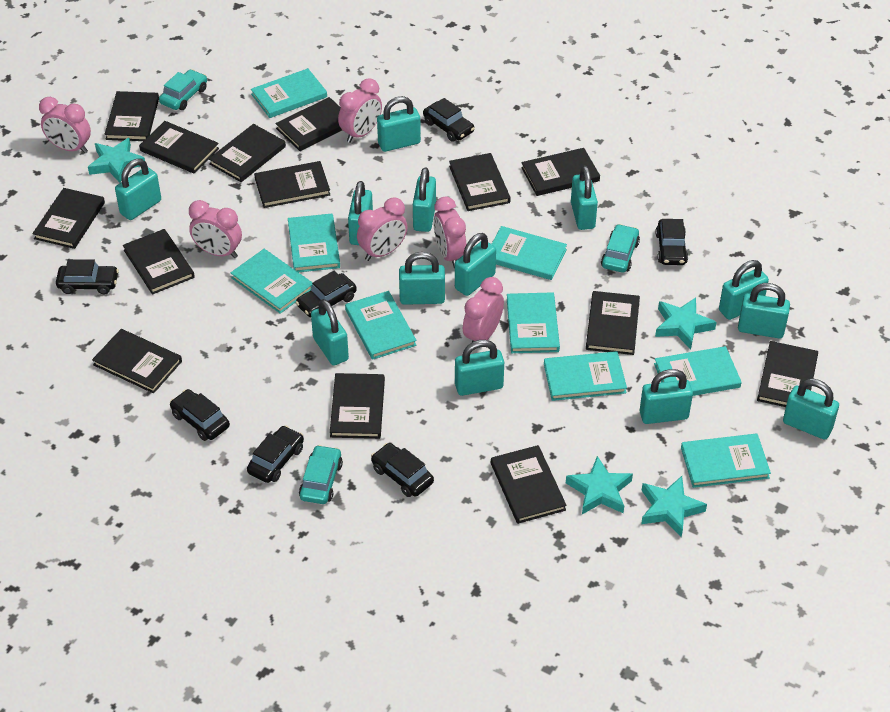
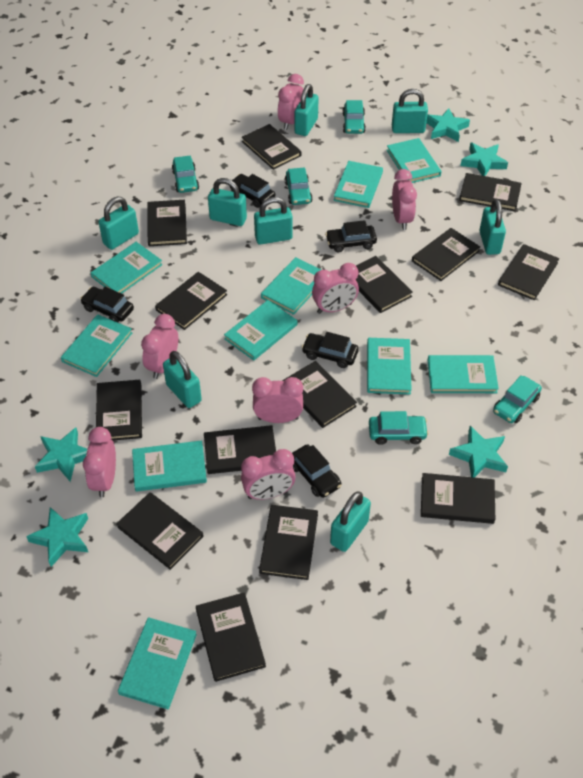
black car: [56,259,119,294] [170,389,230,441] [247,425,304,483] [296,271,357,318] [371,443,434,497] [423,98,475,142] [655,219,688,265] = 7 -> [80,287,134,322] [230,174,275,208] [292,444,342,498] [302,332,359,368] [325,220,377,252] = 5
pink clock: [39,97,91,153] [189,200,242,258] [338,78,382,143] [357,198,408,261] [433,197,466,268] [463,277,504,342] = 6 -> [83,427,116,497] [141,314,178,379] [241,449,296,500] [252,377,303,423] [278,74,304,130] [312,263,359,314] [392,169,417,230] = 7
turquoise book: [231,249,313,314] [251,68,327,118] [288,213,340,272] [345,291,416,360] [492,226,567,280] [507,292,560,353] [544,351,627,401] [654,346,742,396] [681,434,771,488] = 9 -> [61,314,132,377] [91,242,163,294] [118,617,197,710] [132,440,207,492] [224,300,297,361] [261,257,321,315] [334,161,383,208] [367,338,412,394] [387,138,441,183] [428,355,499,393] = 10
turquoise car: [159,69,207,110] [299,445,343,504] [601,224,640,273] = 3 -> [172,156,199,193] [285,167,313,205] [342,100,366,134] [369,411,428,445] [493,376,542,423] = 5
turquoise padlock: [115,159,161,220] [311,299,349,366] [348,181,373,245] [377,96,421,152] [399,252,445,305] [413,167,436,232] [455,233,496,296] [455,340,504,396] [571,166,598,230] [640,369,693,424] [719,260,769,320] [738,283,790,339] [783,379,839,440] = 13 -> [98,197,139,250] [163,351,202,408] [208,178,247,226] [254,197,293,245] [295,84,319,136] [330,491,371,552] [392,89,428,133] [479,199,506,255] = 8
turquoise star: [88,138,145,183] [566,456,633,514] [641,476,707,537] [655,297,717,350] = 4 -> [26,507,88,567] [35,427,87,482] [426,108,470,142] [449,426,508,478] [460,143,508,176] = 5

